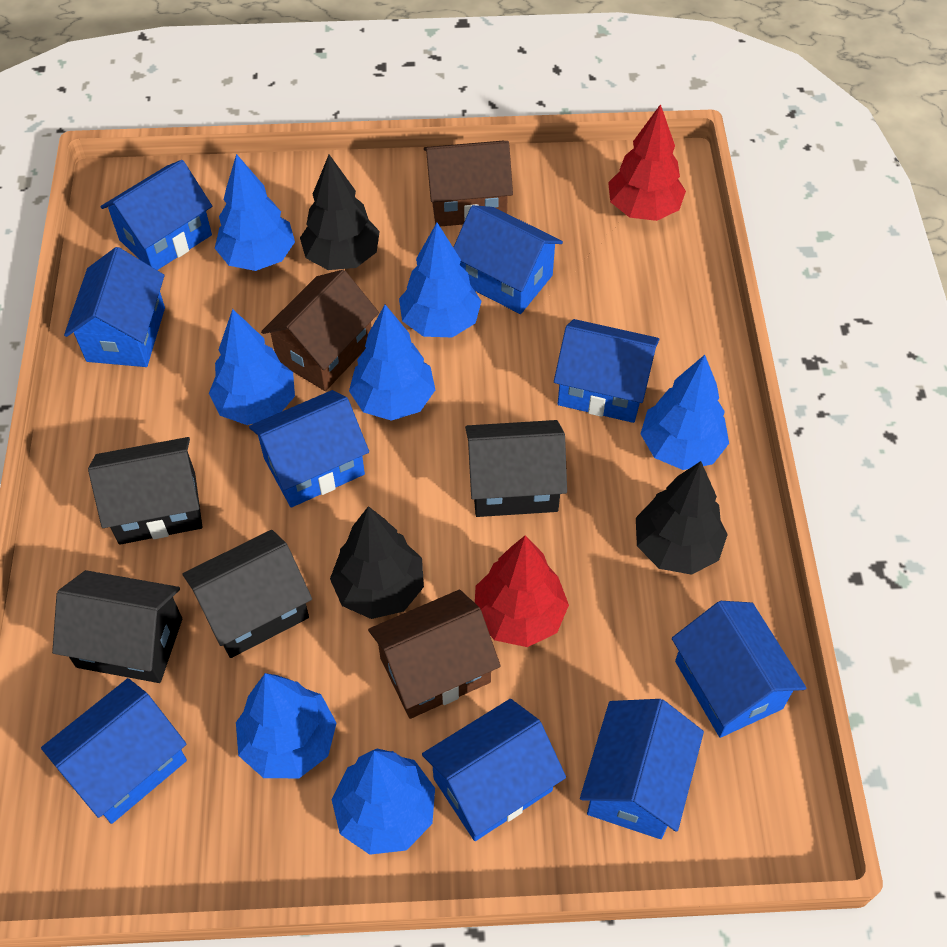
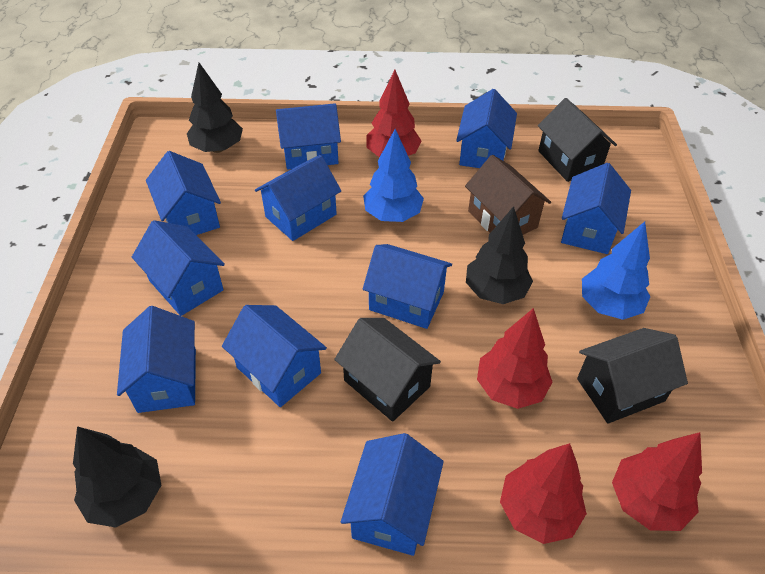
black house: [52,570,182,683] [88,437,202,545] [183,530,312,658] [465,420,567,517] = 4 -> [334,318,441,422] [538,98,617,182] [577,328,688,424] = 3
blue house: [41,678,187,824] [64,247,165,367] [100,160,212,270] [249,390,369,508] [422,699,566,841] [453,205,563,314] [554,319,659,423] [580,699,704,839] [672,601,806,738] = 9 -> [117,306,196,413] [132,220,225,316] [146,151,221,235] [222,305,327,407] [255,155,341,241] [276,103,341,170] [341,433,444,556] [363,244,452,329] [456,89,517,168] [561,163,631,254] = 10
blue tree: [209,309,295,425] [215,154,295,271] [236,673,336,778] [332,749,435,855] [349,305,435,421] [399,223,481,338] [641,355,729,470] = 7 -> [363,129,424,222] [582,222,651,320] = 2
brown house: [261,270,379,391] [368,590,501,719] [424,141,513,226] = 3 -> [465,155,551,235] = 1
red tree: [475,536,569,647] [608,104,686,221] = 2 -> [366,70,422,157] [477,308,553,409] [500,443,587,544] [612,432,702,531] = 4

